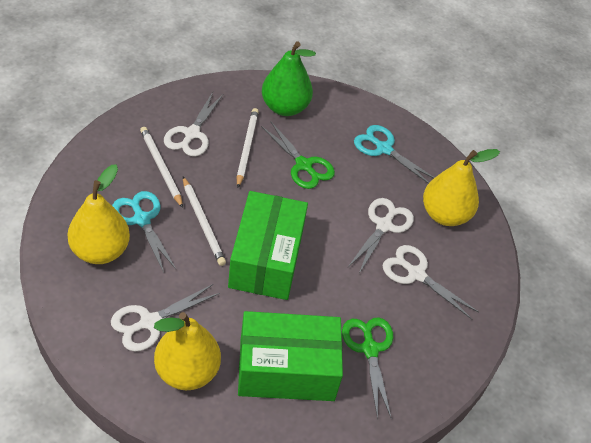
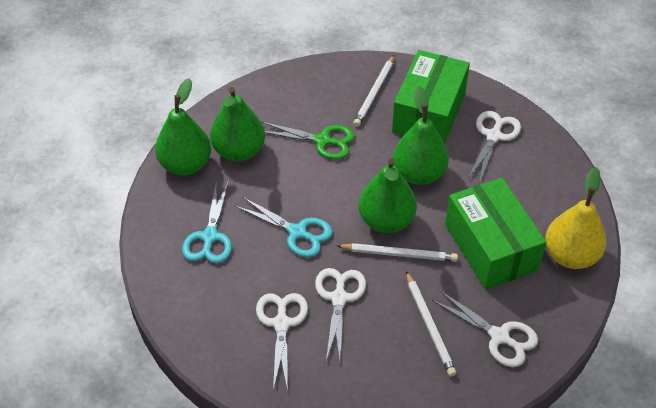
green pear: [262,41,316,116] = 1 -> [155,78,211,175] [210,87,265,162] [359,159,417,233] [393,86,449,185] = 4
green scissors: [261,121,335,189] [342,317,393,419] = 2 -> [261,122,355,160] = 1
yellow pear: [67,164,130,264] [154,312,221,390] [423,149,500,226] = 3 -> [545,167,607,269] = 1

